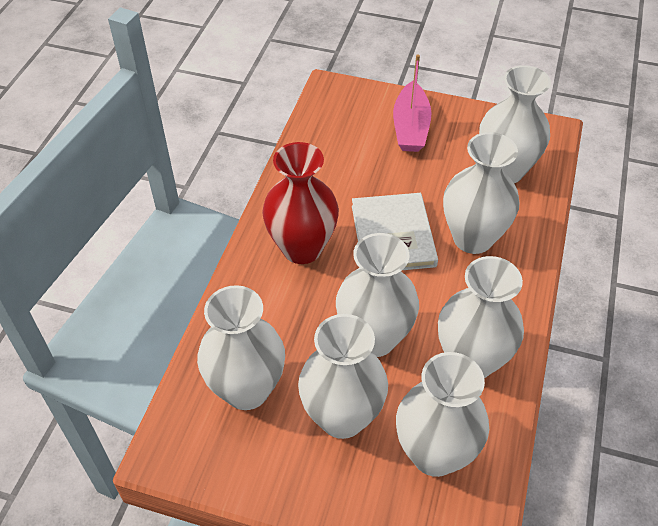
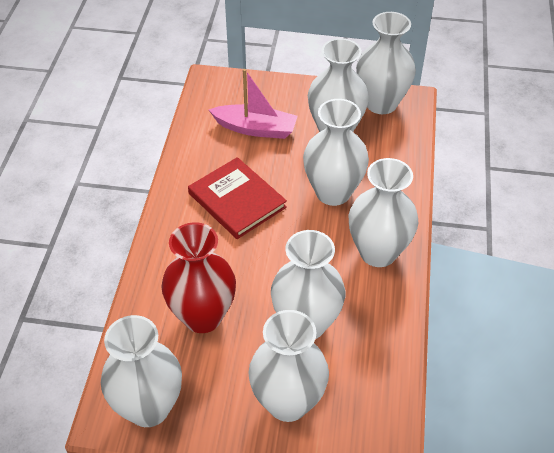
red book: none = 0 -> [188,157,287,239] = 1
white book: [352,193,438,270] = 1 -> none = 0

